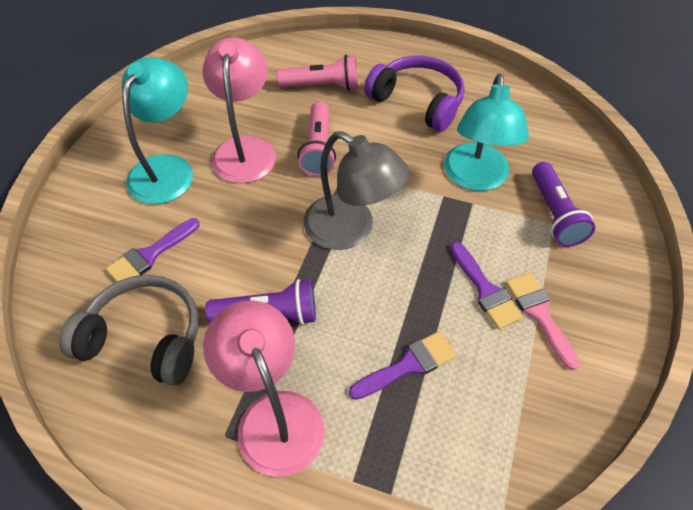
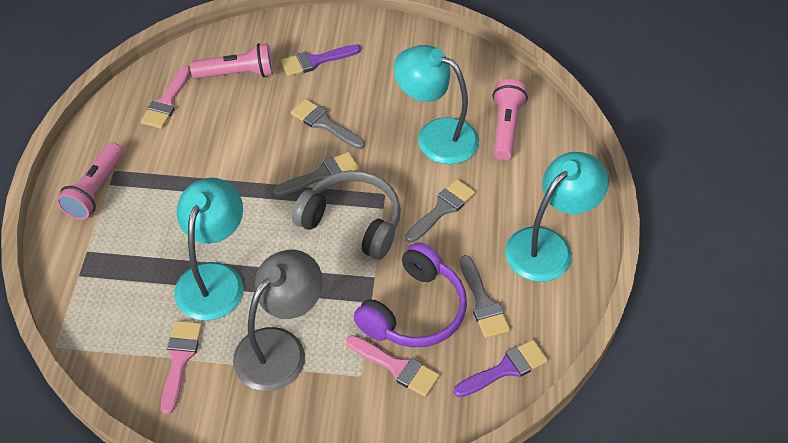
grey brush: none = 0 -> [273,152,360,197] [291,99,365,149] [405,179,476,243] [460,255,510,338] = 4
pink brush: [506,273,580,370] = 1 -> [141,66,190,129] [161,321,202,415] [346,335,440,397] = 3
pink flashlight: [276,55,358,91] [297,101,336,176] = 2 -> [56,142,123,220] [190,43,273,79] [493,79,528,160] = 3
pink lamp: [202,37,276,184] [203,300,324,477] = 2 -> none = 0
purple brush: [106,218,200,282] [349,331,456,400] [450,242,523,329] = 3 -> [281,44,361,76] [453,339,548,398] = 2
purple flashlight: [205,279,316,325] [532,162,595,247] = 2 -> none = 0
turquoise lamp: [122,57,193,204] [444,74,529,191] = 2 -> [174,178,244,321] [394,45,479,164] [505,152,609,282] = 3

